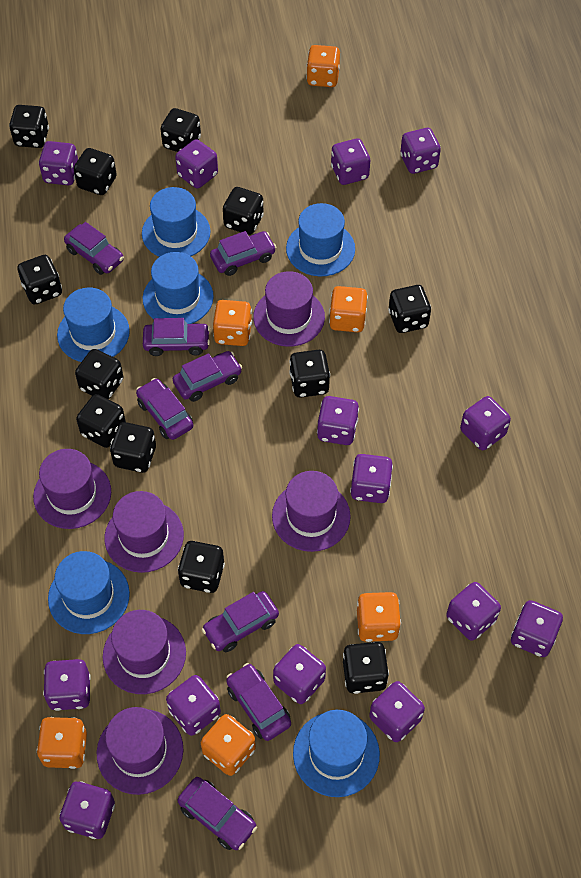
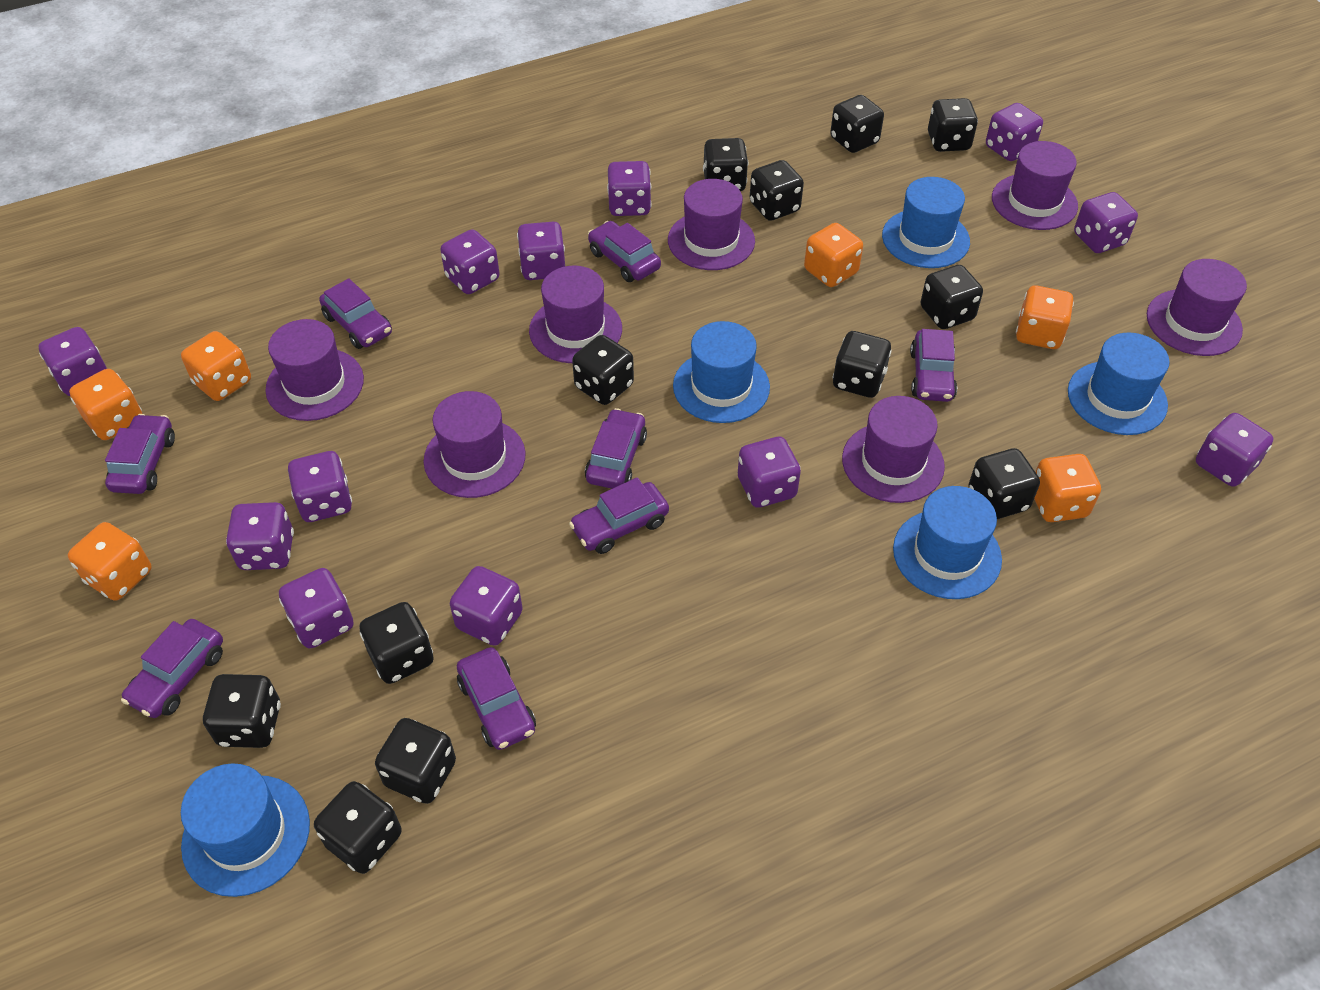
blue hat: [48,551,130,634] [57,288,130,362] [142,187,210,257] [143,252,214,324] [286,203,355,276] [293,710,380,797] = 6 -> [181,763,310,897] [673,321,770,423] [882,177,970,268] [893,486,1002,599] [1068,332,1169,435] = 5
purple dice: [39,141,78,185] [43,659,91,711] [60,781,115,839] [166,675,221,736] [175,139,218,188] [273,644,326,704] [317,396,359,445] [331,138,370,185] [350,454,393,503] [369,681,425,742] [400,128,441,174] [446,582,501,641] [460,396,511,450] [511,600,563,657] = 14 -> [38,327,107,396] [226,502,294,570] [279,568,354,648] [288,451,352,522] [440,229,500,294] [450,566,523,646] [517,222,565,280] [607,161,652,216] [738,437,801,508] [986,103,1043,161] [1074,192,1138,253] [1196,413,1273,487] = 12
purple hat: [33,449,111,529] [97,707,183,795] [103,610,186,694] [105,491,184,573] [253,271,325,347] [272,471,351,552] = 6 -> [265,319,364,421] [424,391,526,498] [529,266,622,363] [668,179,755,270] [842,396,945,503] [992,141,1078,230] [1147,259,1247,356] = 7

